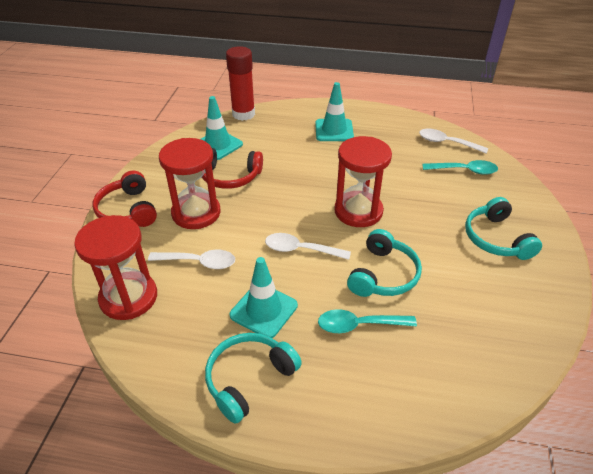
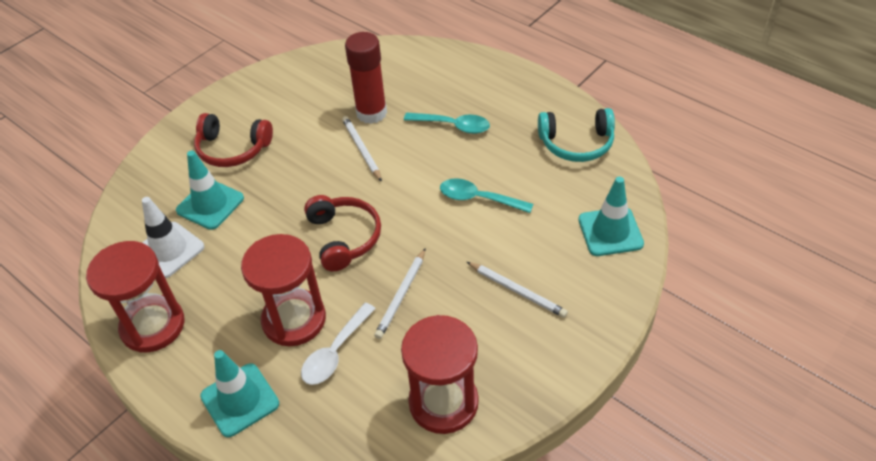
turquoise headphones: [205,333,302,424] [347,229,422,297] [465,197,542,260] = 3 -> [538,108,615,162] = 1
white pencil: none = 0 -> [342,116,382,182] [374,248,426,339] [467,262,568,318] = 3
white spoon: [148,250,235,269] [265,233,351,260] [419,128,488,154] = 3 -> [301,303,376,385] = 1
white traffic cone: none = 0 -> [142,197,204,278] = 1

